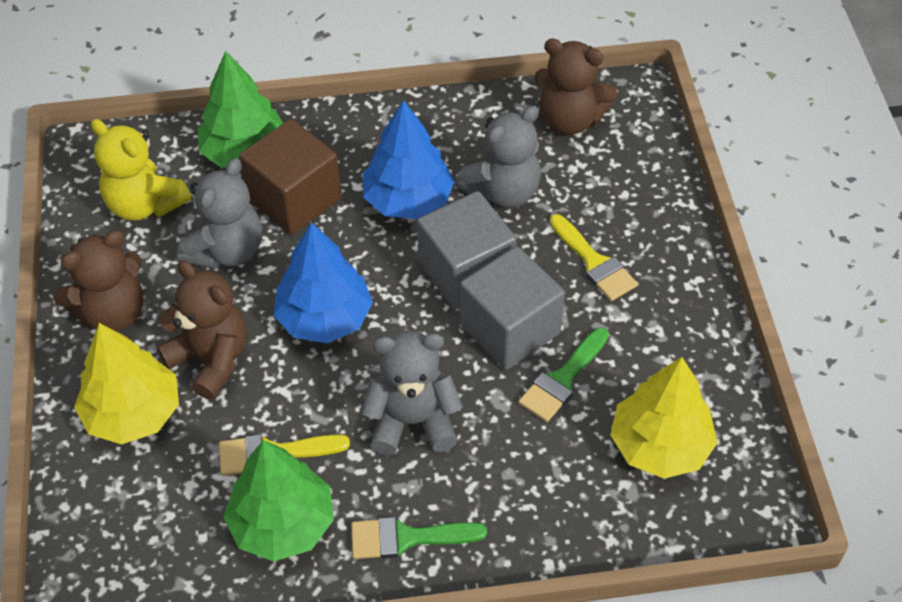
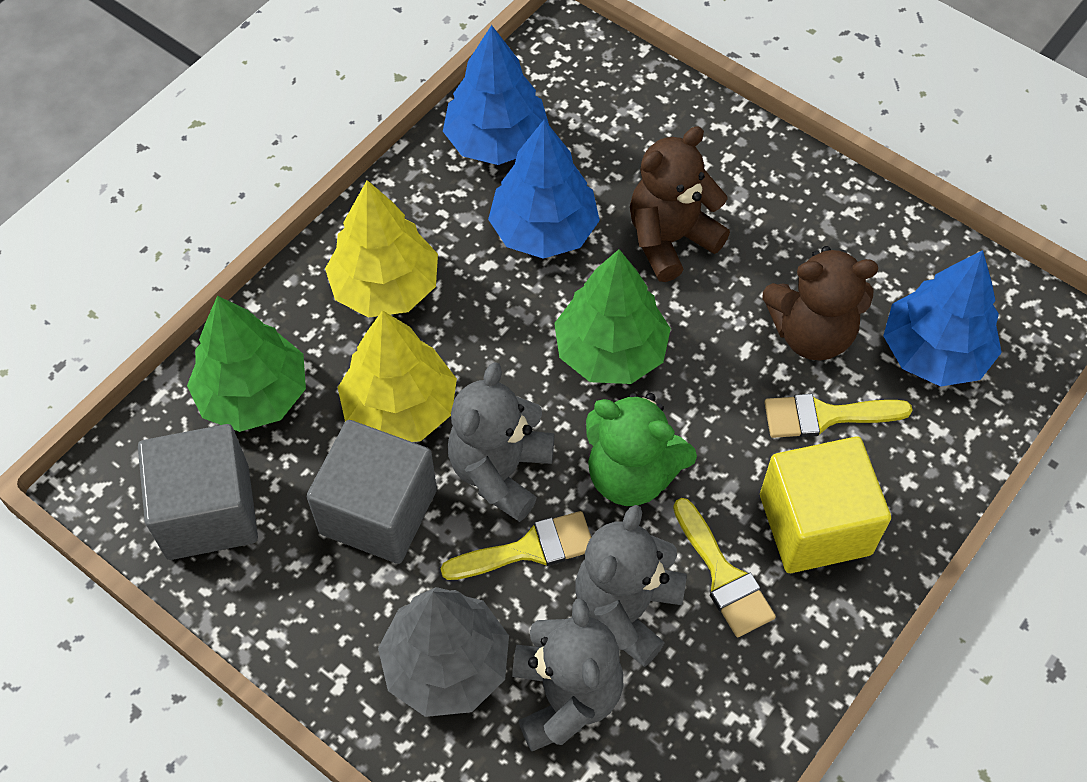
blue tree: [274,222,373,343] [363,100,455,219] = 2 -> [443,25,549,165] [488,120,600,259] [883,250,1002,387] = 3
brown cube: [239,119,341,235] = 1 -> none = 0
brown teddy bear: [53,230,143,331] [157,260,247,400] [535,39,617,135] = 3 -> [630,126,730,282] [763,246,878,361] = 2
green brush: [351,517,487,559] [518,327,609,422] = 2 -> none = 0
green teddy bear: none = 0 -> [586,393,697,506] = 1
grey tree: none = 0 -> [378,587,509,717] = 1
yellow brush: [219,434,350,476] [550,214,638,301] = 2 -> [440,511,591,580] [673,498,776,637] [764,394,912,438] = 3
yellow cube: none = 0 -> [760,436,891,573] = 1
yellow teddy bear: [91,119,191,221] = 1 -> none = 0

